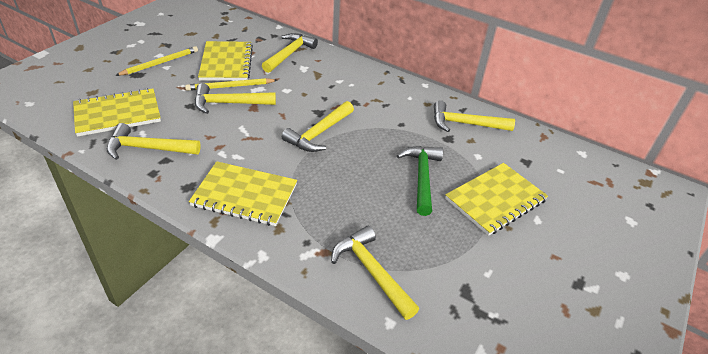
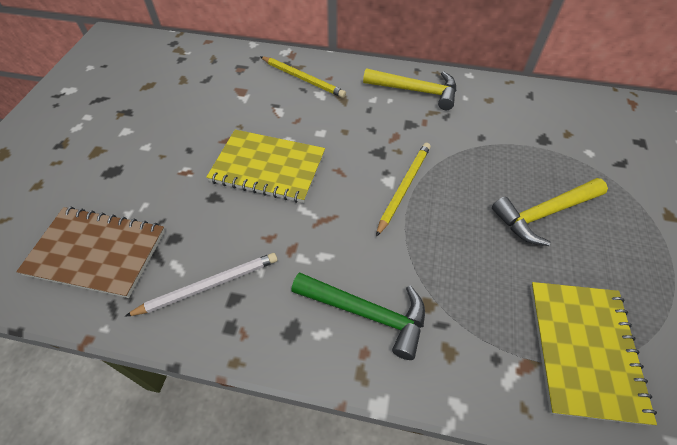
brown notebook: none = 0 -> [16,207,165,298] = 1
white pencil: none = 0 -> [125,253,278,317] = 1
yellow hammer: [107,123,201,160] [195,83,276,114] [262,33,318,73] [282,101,354,152] [331,226,419,320] [434,100,515,132] = 6 -> [363,68,456,110] [492,178,608,246] = 2
yellow notebook: [73,88,161,137] [189,161,297,226] [198,41,253,81] [445,163,548,236] = 4 -> [206,130,325,203] [530,282,657,426] = 2

